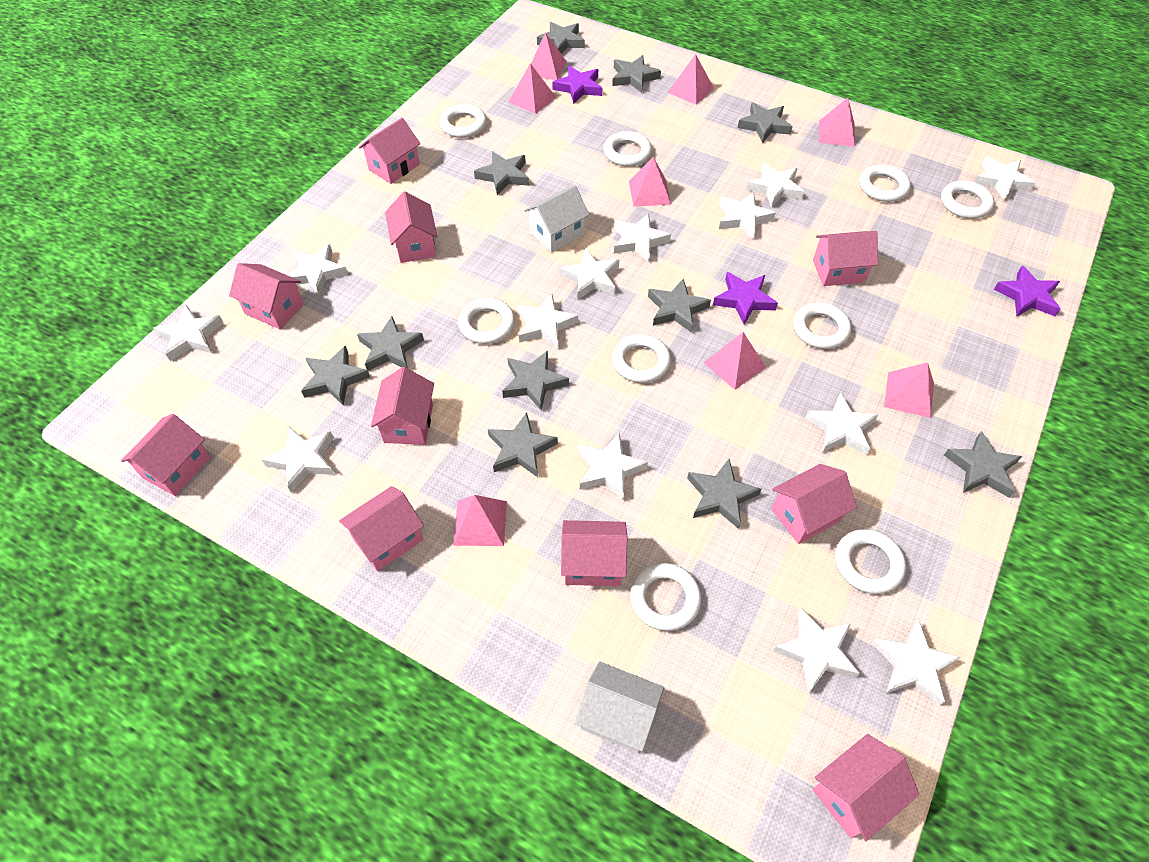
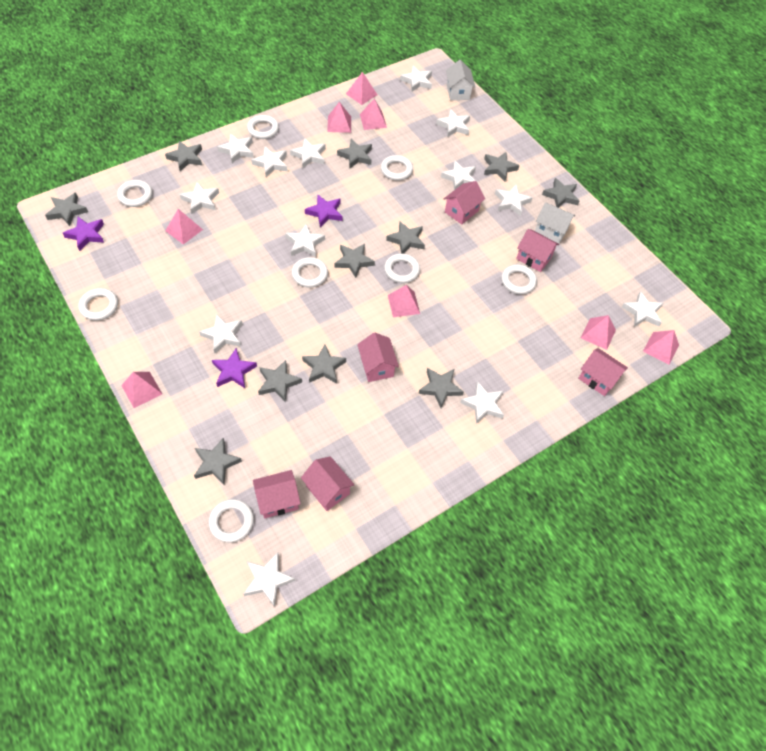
pink house: [121,414,211,496] [229,263,304,329] [339,486,424,571] [359,118,420,184] [371,367,434,445] [385,192,437,263] [561,520,627,586] [771,464,857,544] [812,734,919,841] [813,231,878,286] = 10 -> [253,470,301,519] [301,456,354,511] [357,332,399,382] [444,181,485,224] [516,229,559,272] [578,348,628,396] = 6
white ring: [440,104,487,138] [458,298,515,344] [603,131,652,167] [612,334,671,383] [630,563,701,631] [793,302,851,349] [835,529,906,594] [859,165,911,202] [941,180,994,219] = 9 -> [78,288,118,320] [117,180,153,207] [208,499,254,542] [247,115,279,139] [292,257,328,287] [381,155,413,181] [384,253,420,283] [501,264,537,294] = 8

